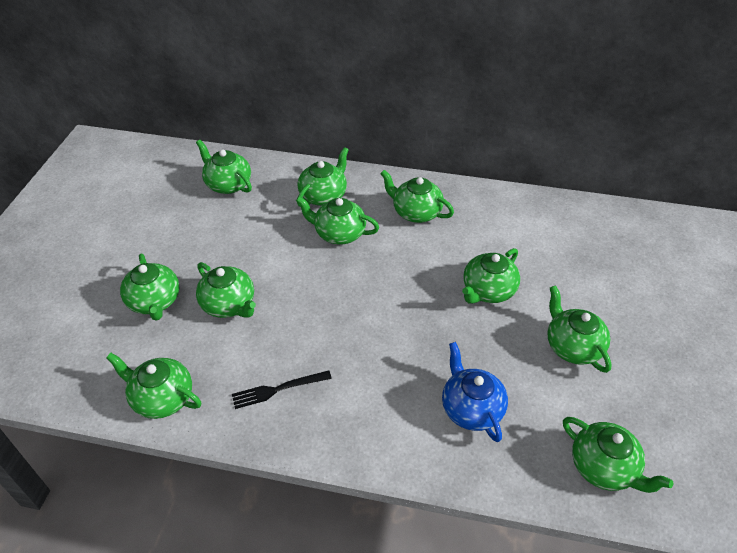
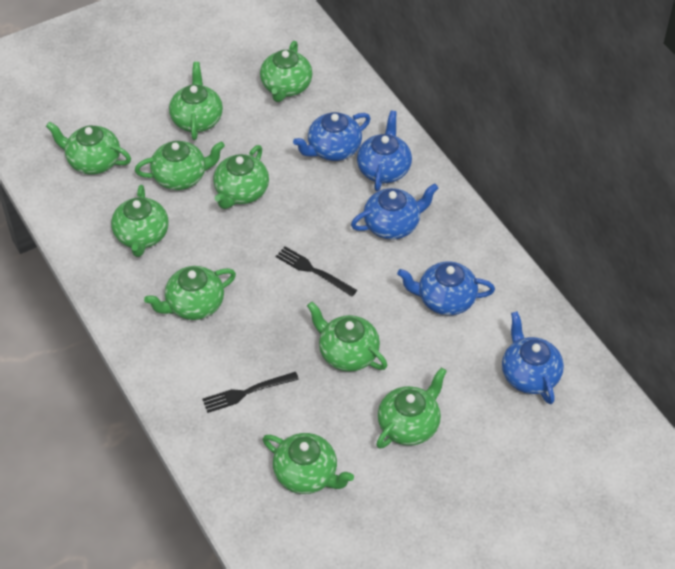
black fork: [232,370,332,409] = 1 -> [202,372,299,413] [276,246,357,296] = 2
blue teapot: [442,342,508,442] = 1 -> [293,112,371,161] [351,183,438,240] [357,110,412,191] [397,261,495,315] [502,311,564,404] = 5

